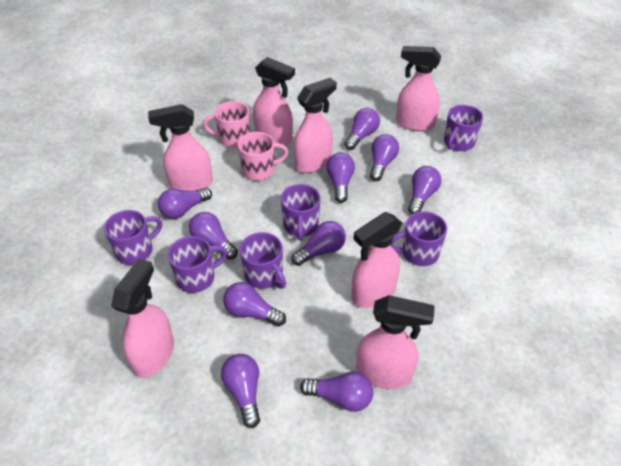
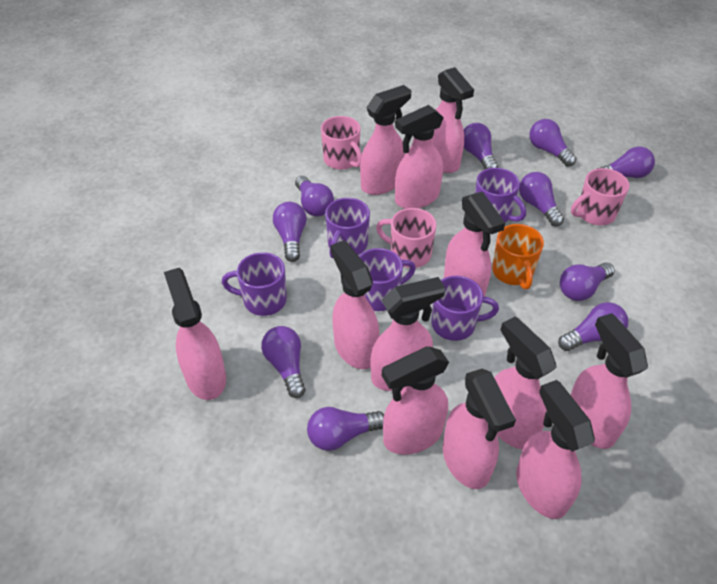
orange mug: none = 0 -> [492,224,544,289] = 1
pink mug: [203,101,250,148] [238,132,288,180] = 2 -> [321,116,362,170] [376,208,436,268] [571,168,630,225] = 3
pink spray bottle: [111,259,174,378] [148,104,213,191] [253,57,295,145] [293,78,337,173] [351,212,402,308] [356,295,435,389] [396,46,441,131] = 7 -> [164,268,226,400] [330,240,379,369] [360,85,412,195] [370,277,445,391] [382,346,449,455] [395,105,444,209] [432,67,474,173] [443,369,516,489] [444,192,505,297] [494,317,556,450] [516,380,595,519] [571,313,648,449] = 12
purple mug: [104,210,162,265] [168,236,227,293] [240,232,286,289] [281,184,321,240] [391,211,447,266] [444,105,483,151] = 6 -> [222,252,287,316] [325,198,370,259] [359,248,416,311] [431,276,499,341] [475,168,526,222] = 5

